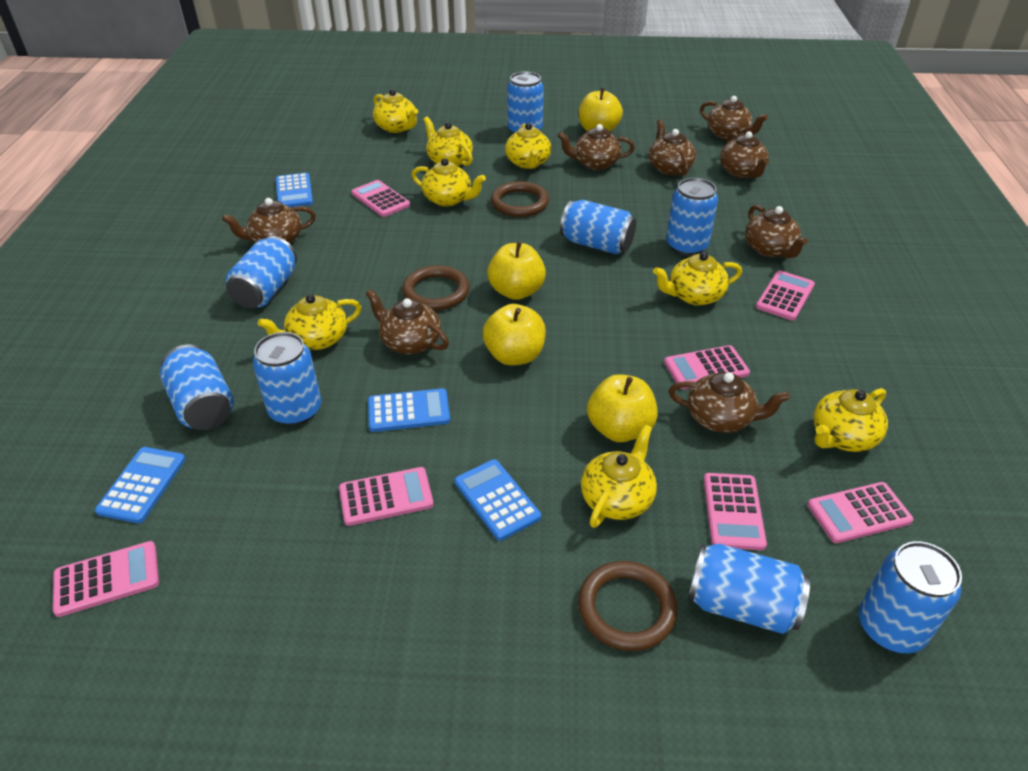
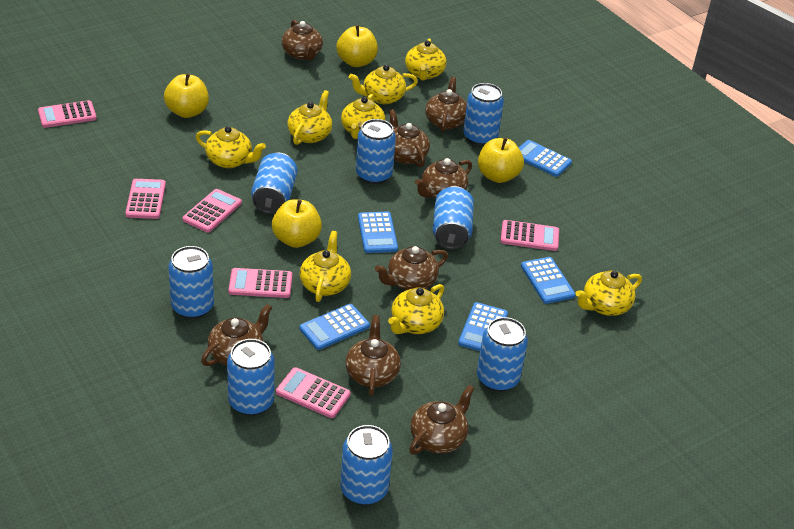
blue calculator: [95,447,186,523] [276,173,313,207] [368,388,450,432] [454,459,541,541] = 4 -> [300,304,370,350] [358,211,398,253] [458,302,508,351] [518,140,572,177] [521,257,575,304] = 5
brown ring: [402,265,470,311] [491,181,549,217] [578,561,678,651] = 3 -> none = 0
pink calculator: [53,541,159,617] [339,467,434,526] [351,180,410,217] [664,345,750,389] [704,473,767,550] [756,271,815,320] [807,482,913,543] = 7 -> [38,100,97,128] [125,179,166,219] [182,189,242,232] [228,268,292,298] [276,367,351,418] [500,220,559,251] = 6

